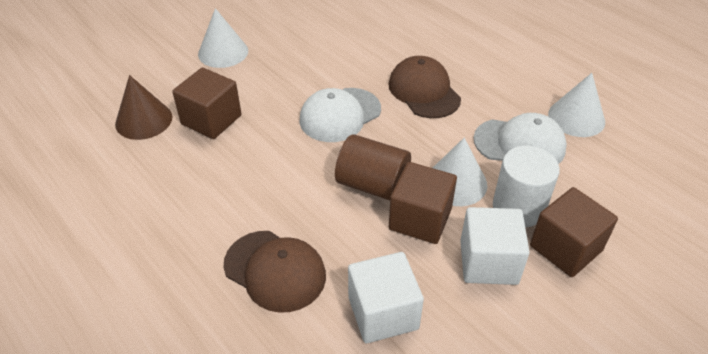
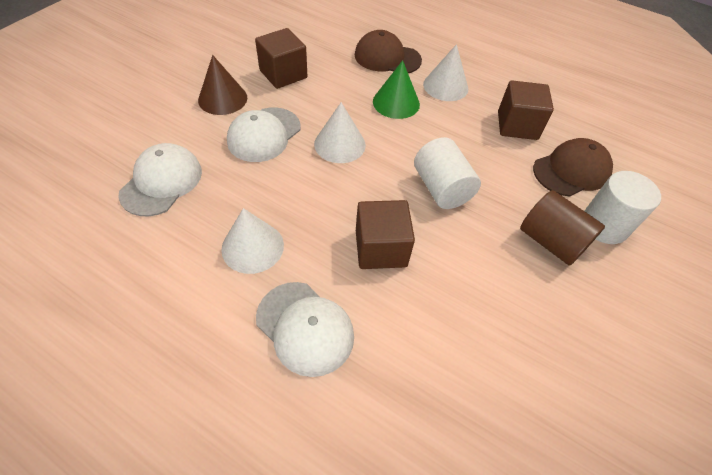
green cone: none = 0 -> [373,60,420,119] = 1
white cap: [300,88,381,142] [473,113,567,164] = 2 -> [118,143,202,216] [227,107,301,162] [256,282,354,377] = 3
white cube: [348,252,424,343] [460,207,530,285] = 2 -> none = 0
white cylinder: [493,146,560,227] = 1 -> [414,137,481,209] [584,171,661,244] = 2

